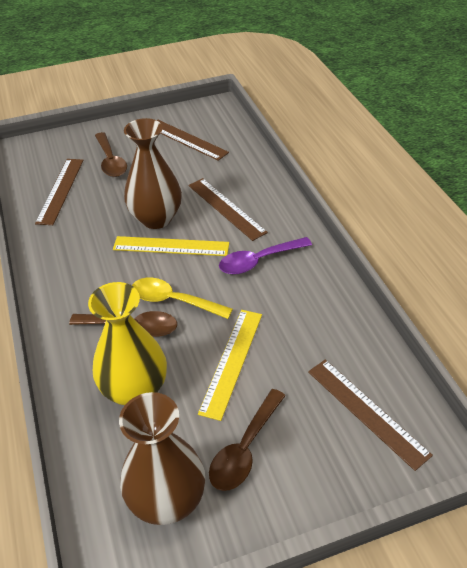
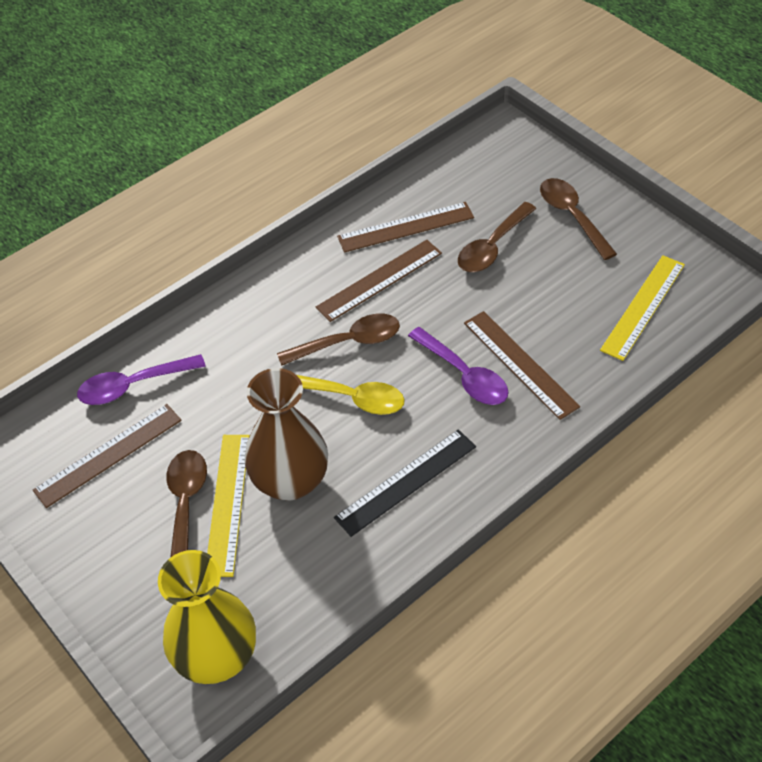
black ruler: none = 0 -> [334,429,476,537] = 1
brown spoon: [69,311,177,337] [95,132,127,177] [209,389,286,491] = 3 -> [166,450,207,558] [277,314,400,366] [458,202,536,272] [540,178,617,260] = 4
brown vase: [119,392,205,525] [124,118,182,229] = 2 -> [244,368,328,500] = 1
purple spoon: [219,237,312,275] = 1 -> [77,354,206,405] [408,327,509,405] = 2

